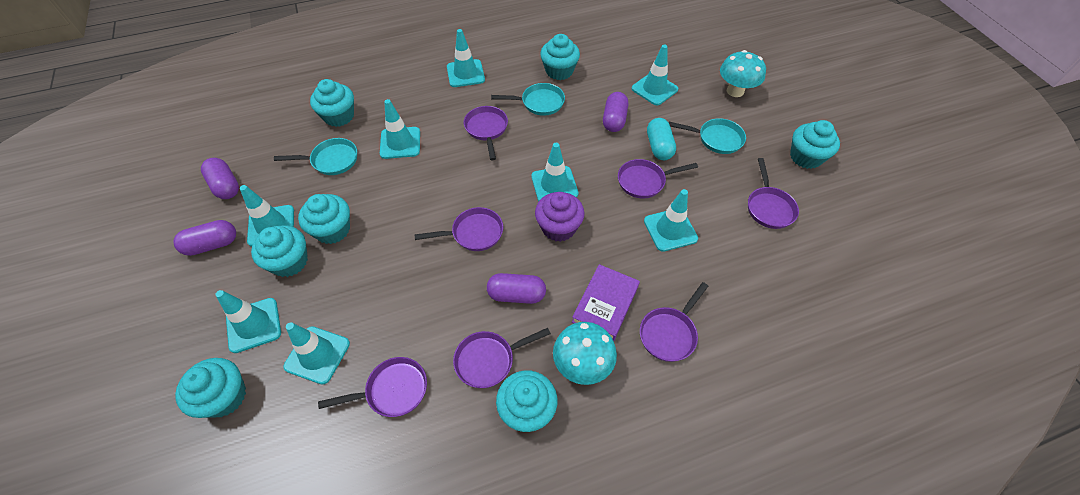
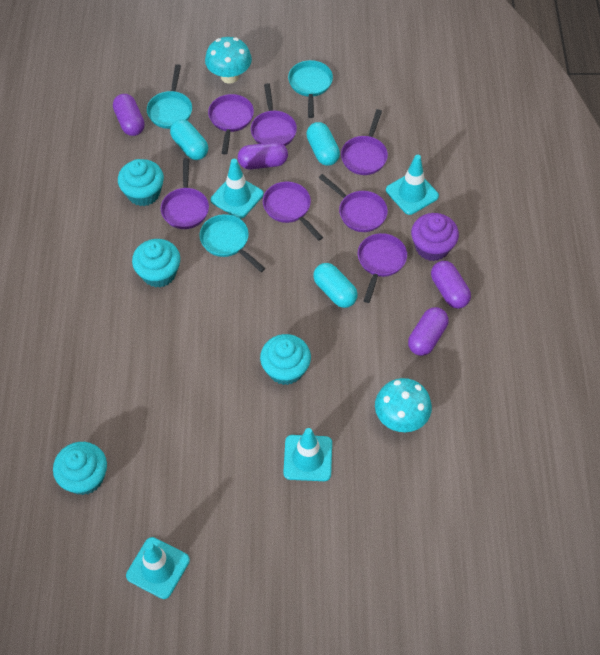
purple book: [572,264,640,341] = 1 -> none = 0
turquoise capsule: [647,118,676,160] = 1 -> [170,119,208,160] [306,122,340,166] [313,263,358,308] = 3
turquoise cupcake: [175,358,246,418] [251,225,308,277] [298,194,350,244] [310,79,354,127] [496,370,557,432] [540,34,580,80] [790,120,840,169] = 7 -> [53,442,107,495] [118,159,164,206] [132,239,180,288] [260,334,311,385] = 4
turquoise traffic cone: [215,290,281,353] [240,185,294,247] [283,322,350,385] [380,99,420,159] [447,29,485,87] [531,143,579,201] [632,45,678,105] [644,189,698,252] = 8 -> [126,537,190,599] [211,159,264,219] [283,428,332,481] [386,155,439,215] = 4

